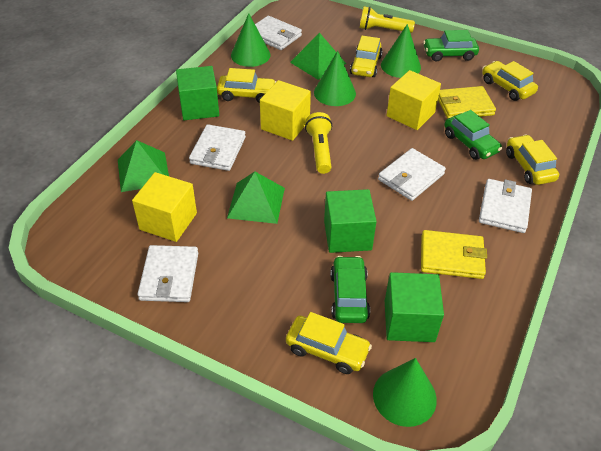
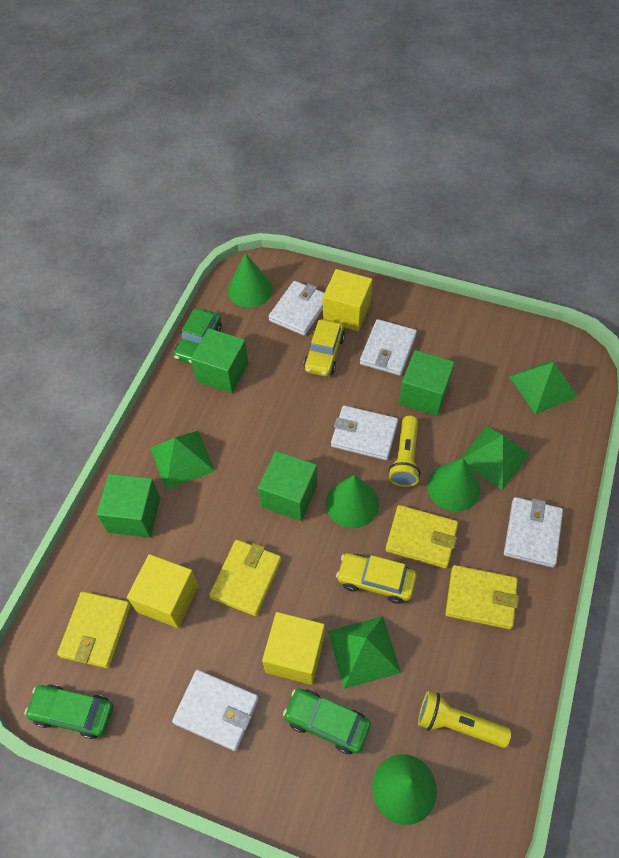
green cube: [176,66,219,120] [324,189,377,253] [385,272,444,342] = 3 -> [97,474,160,538] [191,328,248,393] [258,451,317,521] [399,350,455,416] = 4
green pyramid: [118,140,169,192] [227,172,285,224] [290,32,346,80] = 3 -> [150,431,215,490] [328,616,401,689] [460,427,530,490] [510,360,578,414] = 4
yellow car: [217,68,276,103] [286,312,372,374] [350,36,383,77] [482,61,538,101] [506,135,559,185] = 5 -> [303,319,345,376] [336,553,417,604] = 2
yellow wallet: [421,230,487,279] [438,86,496,119] = 2 -> [57,592,131,668] [209,540,281,616] [385,505,458,569] [445,565,519,629] = 4

